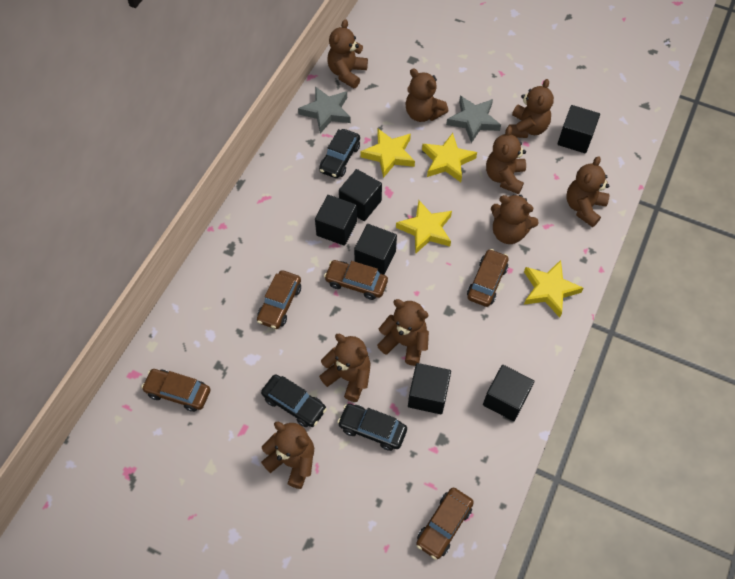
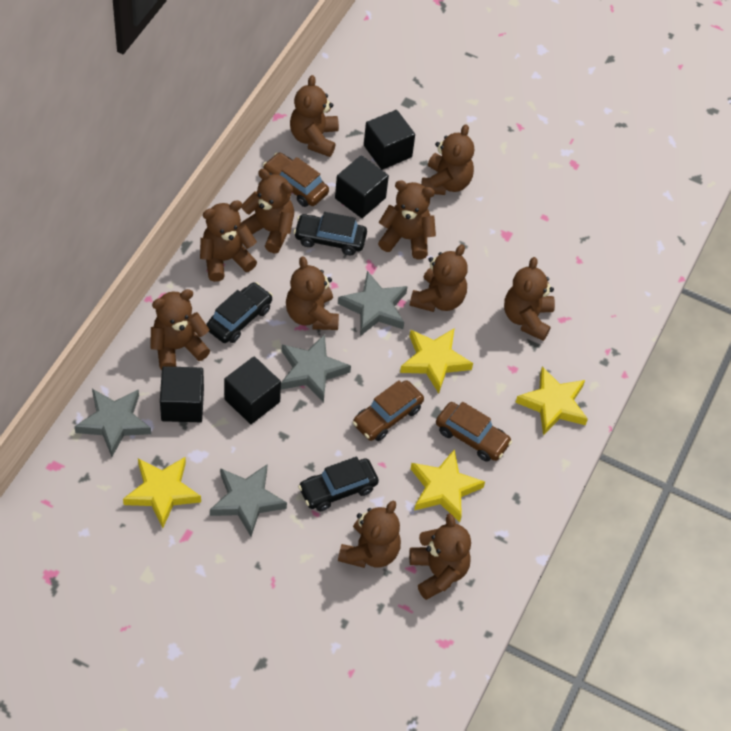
black cube: [315,195,357,246] [339,169,382,221] [354,224,397,275] [408,363,451,414] [483,365,534,421] [558,105,600,153] = 6 -> [160,366,204,422] [224,356,281,424] [335,155,389,218] [364,110,415,170] = 4
brown car: [141,369,210,412] [257,270,301,329] [324,260,388,300] [416,488,474,560] [467,249,509,307] = 5 -> [263,152,329,207] [353,380,424,441] [436,402,512,462] = 3
brown teddy bear: [261,422,314,489] [319,334,371,402] [327,19,368,88] [377,299,429,366] [405,69,448,122] [486,126,526,194] [491,194,539,244] [508,79,554,138] [566,156,610,227] = 9 -> [150,289,210,370] [200,200,257,282] [240,169,294,253] [286,256,339,330] [290,75,339,157] [338,501,401,568] [378,180,436,259] [409,244,468,312] [409,513,471,600] [421,124,474,195] [504,257,555,341] = 11
grey star: [298,86,351,134] [446,96,501,143] = 2 -> [74,389,151,457] [210,465,287,536] [281,334,351,403] [338,271,408,336] = 4

